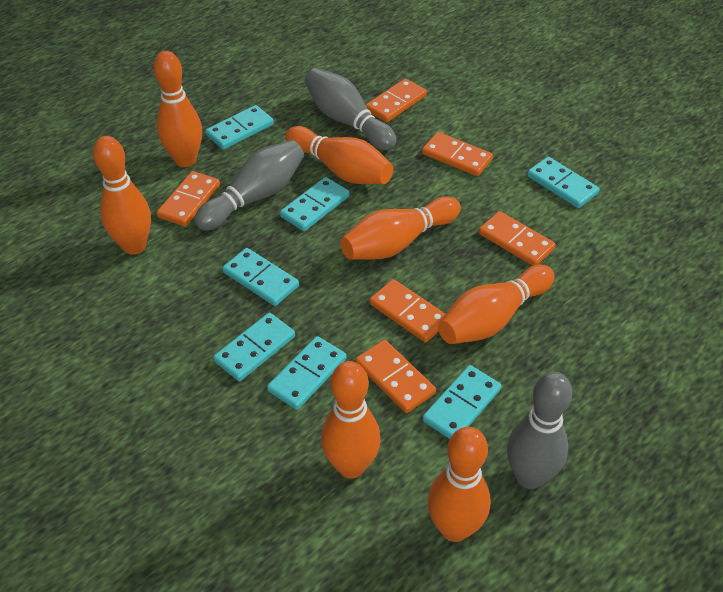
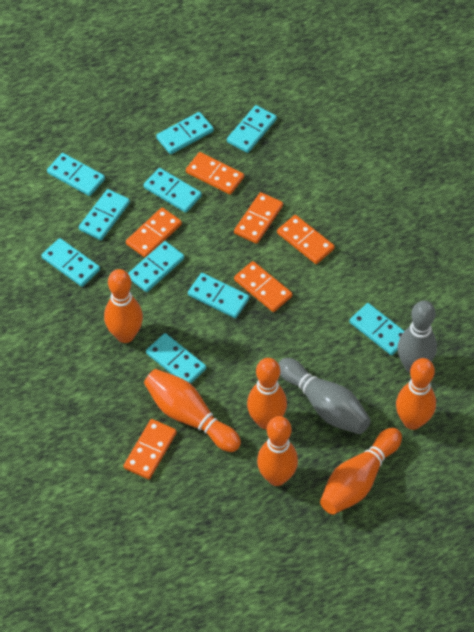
grey bowling pin: [194,140,304,231] [305,68,396,150] [507,372,573,489] = 3 -> [278,358,371,434] [398,301,437,372] = 2
orange bowling pin: [93,136,151,255] [154,51,202,167] [285,126,393,184] [321,361,381,479] [340,197,461,260] [428,427,491,542] [438,265,555,344] = 7 -> [104,269,143,343] [144,369,241,452] [247,358,287,429] [257,416,298,486] [320,428,402,514] [396,358,436,430] = 6
turquoise domino: [206,105,274,150] [213,313,295,382] [223,248,299,306] [267,336,346,410] [280,177,349,231] [422,365,501,439] [527,157,600,208] = 7 -> [42,238,100,287] [47,153,105,196] [79,189,130,240] [128,241,184,292] [144,168,202,213] [146,333,206,384] [156,112,214,154] [188,273,249,318] [227,105,277,153] [350,303,404,355] = 10

